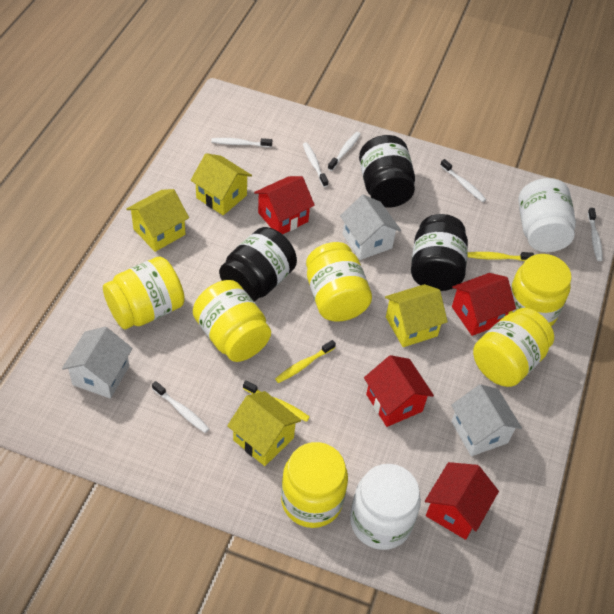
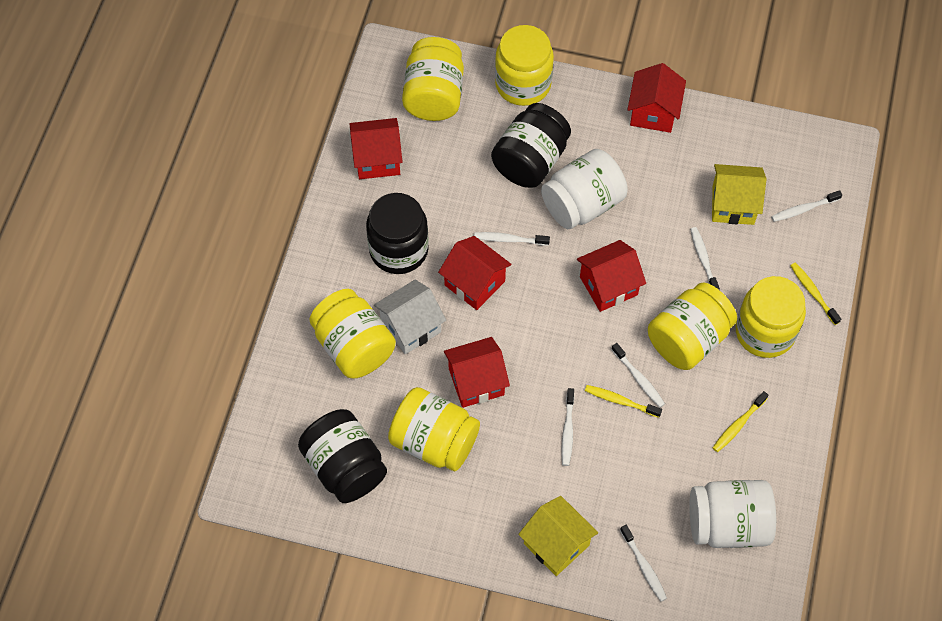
red house: [254,176,315,234] [364,355,434,427] [425,462,499,540] [452,273,516,336] = 4 -> [350,118,403,179] [438,236,512,310] [444,337,510,408] [577,240,646,312] [627,63,686,133] = 5
white house: [62,327,133,399] [340,195,401,260] [451,384,522,456] = 3 -> [374,280,446,354] = 1
yellow house: [126,189,189,252] [190,153,252,215] [227,391,301,466] [385,284,448,347] = 4 -> [518,496,598,576] [712,164,766,225] = 2

